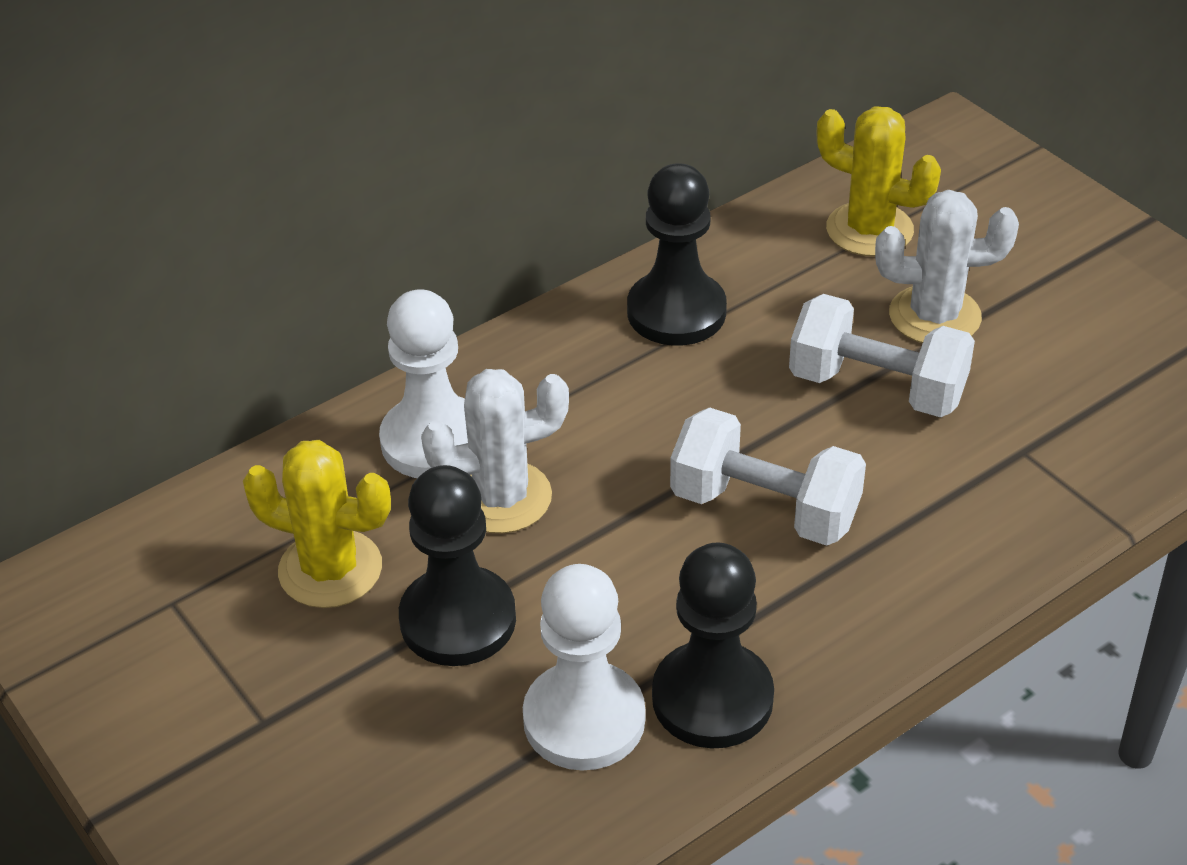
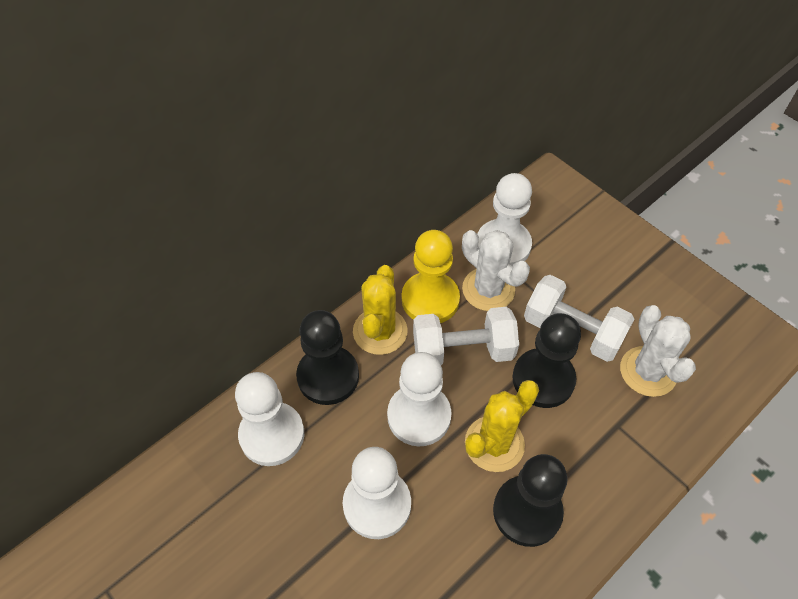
white pawn: [379,289,468,478] [523,564,645,771] = 2 -> [235,372,304,466] [343,447,411,539] [387,352,452,446] [477,173,532,266] = 4
yellow pawn: none = 0 -> [402,230,460,323] = 1

